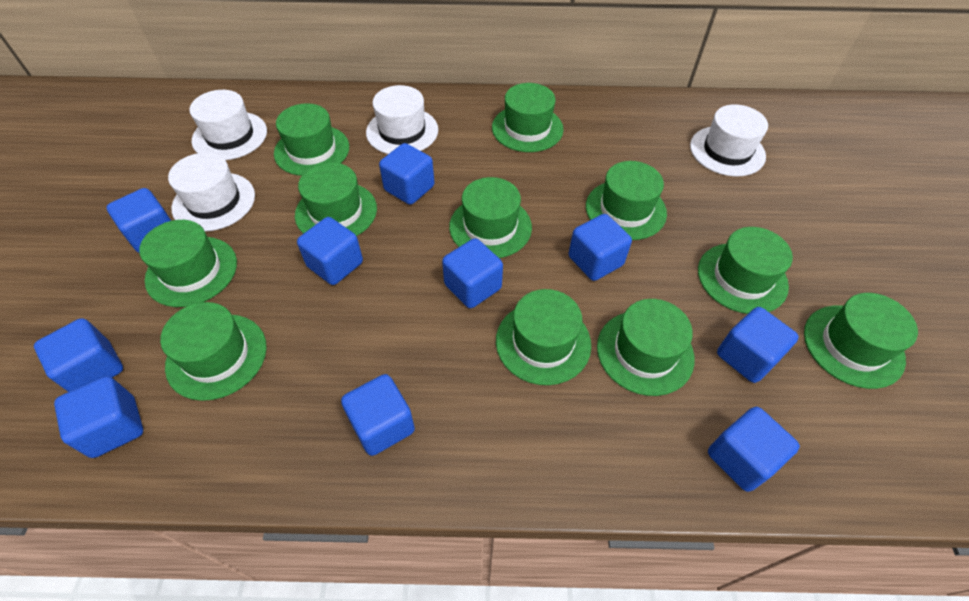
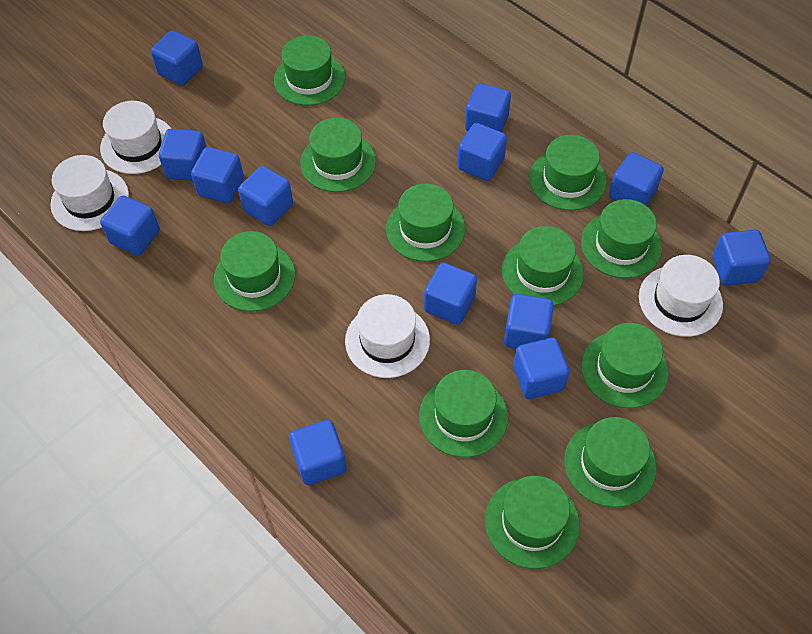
blue cube: [34,318,123,392] [54,376,143,458] [106,188,171,253] [297,217,363,285] [341,374,415,456] [379,143,435,205] [442,238,503,308] [569,214,632,281] [708,407,800,492] [717,307,799,383] = 10 -> [100,196,160,256] [151,30,203,86] [159,129,206,181] [191,147,244,203] [238,166,293,226] [289,420,346,485] [424,263,477,325] [457,123,507,181] [465,83,511,132] [504,294,554,349] [513,338,570,399] [609,152,664,206] [713,229,771,286] = 13

